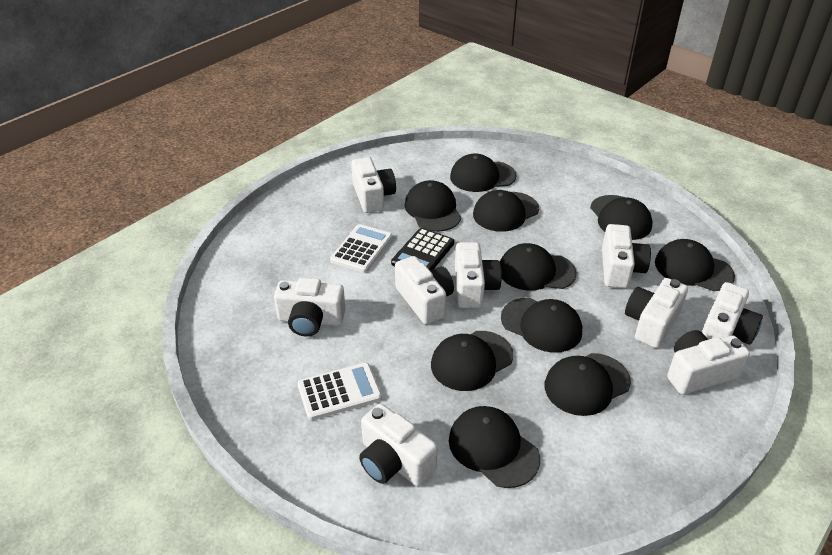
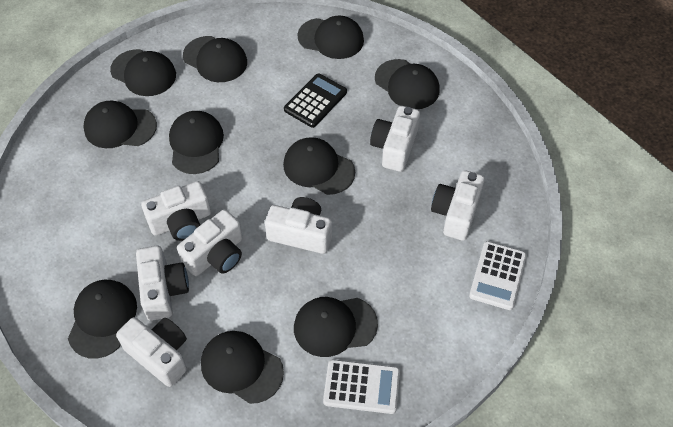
white camera: [274,278,346,337] [351,157,396,213] [359,404,438,486] [395,256,454,324] [455,242,502,308] [602,224,651,288] [625,278,688,348] [667,330,750,395] [702,282,763,345] = 9 -> [116,317,187,387] [136,245,189,321] [141,181,211,241] [177,209,242,276] [265,197,332,254] [370,106,420,172] [431,170,484,241] = 7

